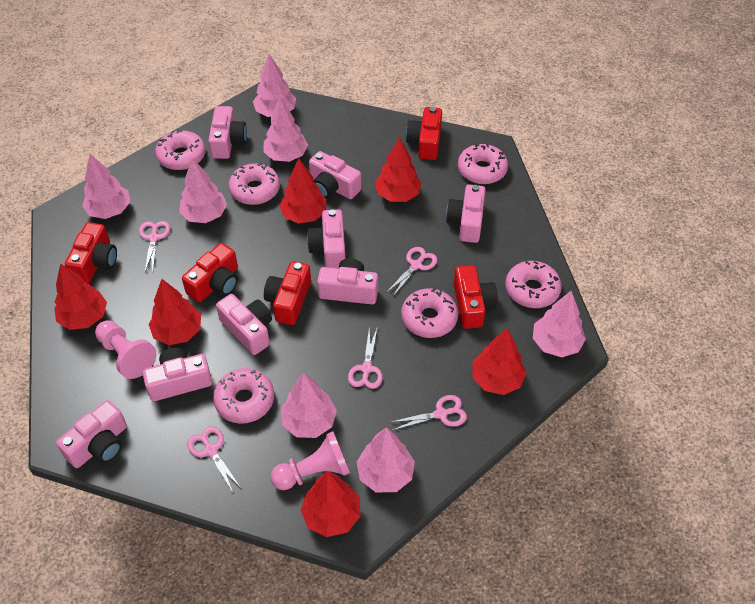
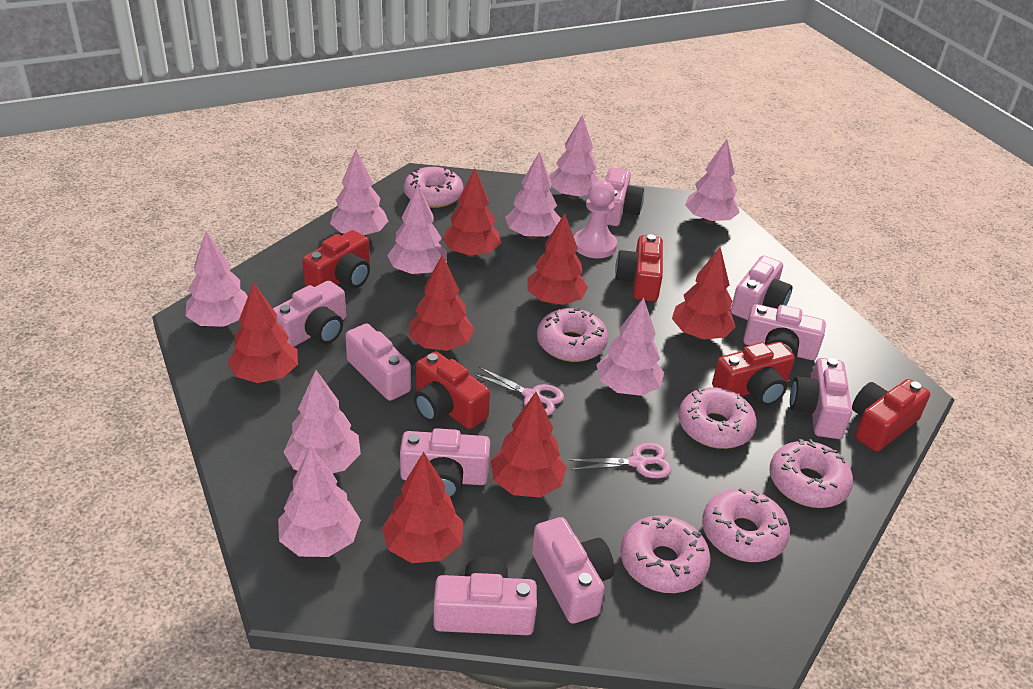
pink camera: [56,400,127,468] [143,348,212,401] [208,106,247,159] [216,294,272,355] [307,209,345,268] [309,151,361,199] [317,258,378,304] [446,184,486,243] = 8 -> [273,281,346,347] [345,324,417,401] [400,428,490,499] [433,557,537,635] [532,517,614,624] [605,168,644,226] [731,256,792,320] [743,304,826,360] [790,358,852,439] = 9
pink pawn: [95,320,157,379] [270,431,350,490] = 2 -> [574,180,617,258] = 1
pink scissors: [139,221,170,271] [187,426,241,492] [348,329,383,389] [386,247,437,296] [392,395,467,430] = 5 -> [474,367,564,415] [569,443,672,478] = 2
pink tree: [82,154,130,219] [179,158,227,223] [253,54,296,117] [263,98,308,162] [281,372,337,438] [357,427,415,492] [533,291,586,357] = 7 -> [185,231,248,327] [278,446,361,557] [284,370,361,473] [330,149,388,236] [387,185,447,275] [505,151,561,239] [549,115,599,199] [597,298,664,396] [685,139,740,224] = 9
red tree: [54,264,107,330] [149,279,201,345] [279,159,326,224] [301,471,360,537] [375,137,422,202] [472,328,526,395] = 6 -> [228,282,298,383] [382,452,464,563] [409,255,475,351] [442,168,501,257] [491,392,566,497] [527,213,588,305] [672,247,736,340] = 7

